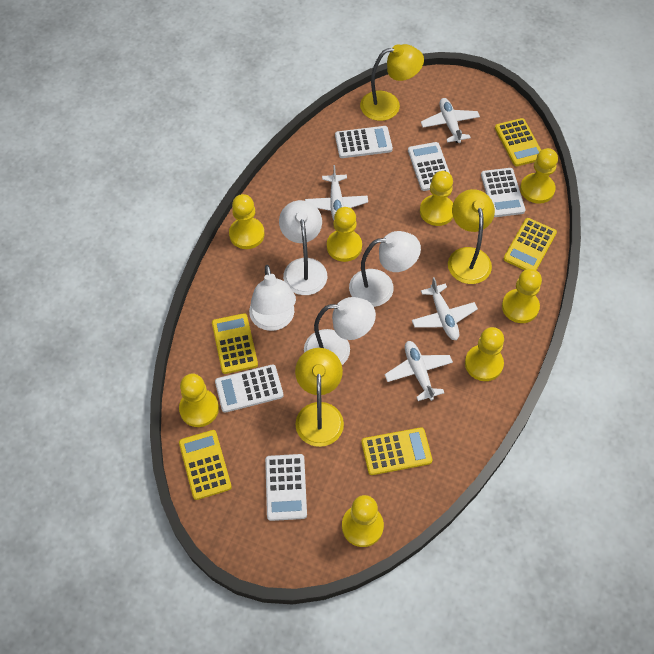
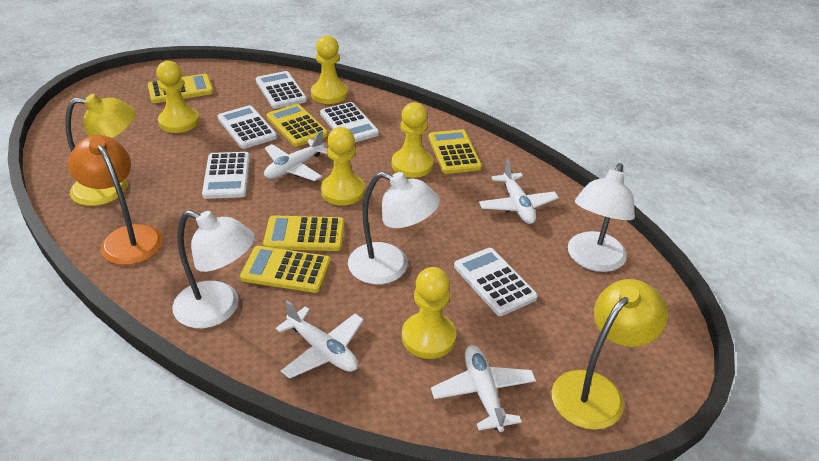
orange lamp: none = 0 -> [68,135,163,265] = 1
white lamp: [249,265,296,331] [279,200,327,295] [304,297,376,365] [349,231,421,307] = 4 -> [172,210,255,328] [348,172,440,284] [568,163,635,272] = 3
yellow lamp: [295,348,344,447] [360,44,424,121] [448,189,495,284] = 3 -> [65,94,136,206] [552,279,668,430] = 2
yellow pawn: [179,374,219,427] [229,194,265,249] [327,207,362,262] [342,495,384,547] [420,171,453,226] [465,327,504,381] [502,269,542,323] [520,148,558,204] = 8 -> [156,61,199,133] [311,36,348,104] [321,127,365,205] [392,102,434,178] [402,267,456,359] = 5

